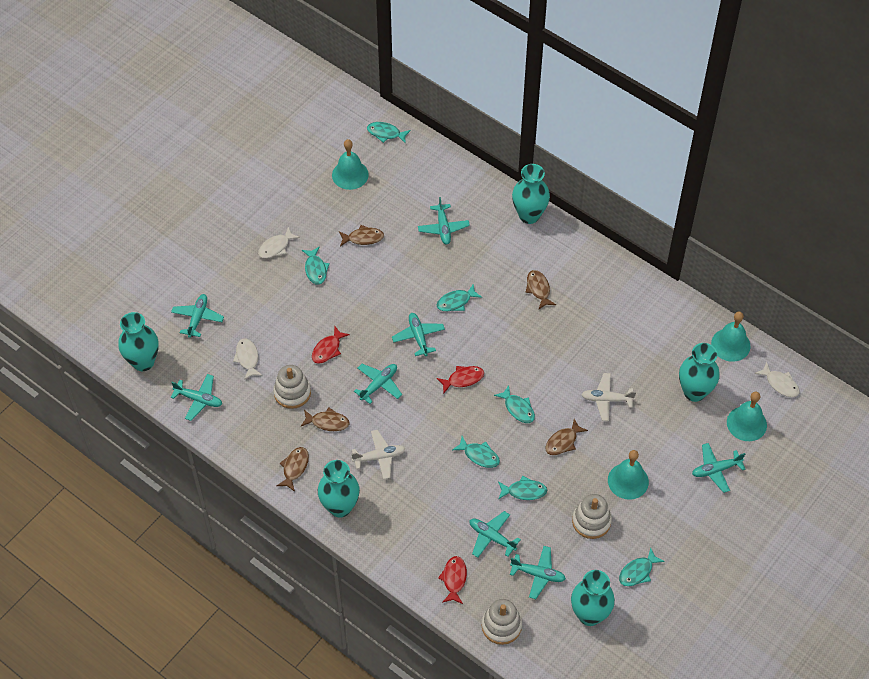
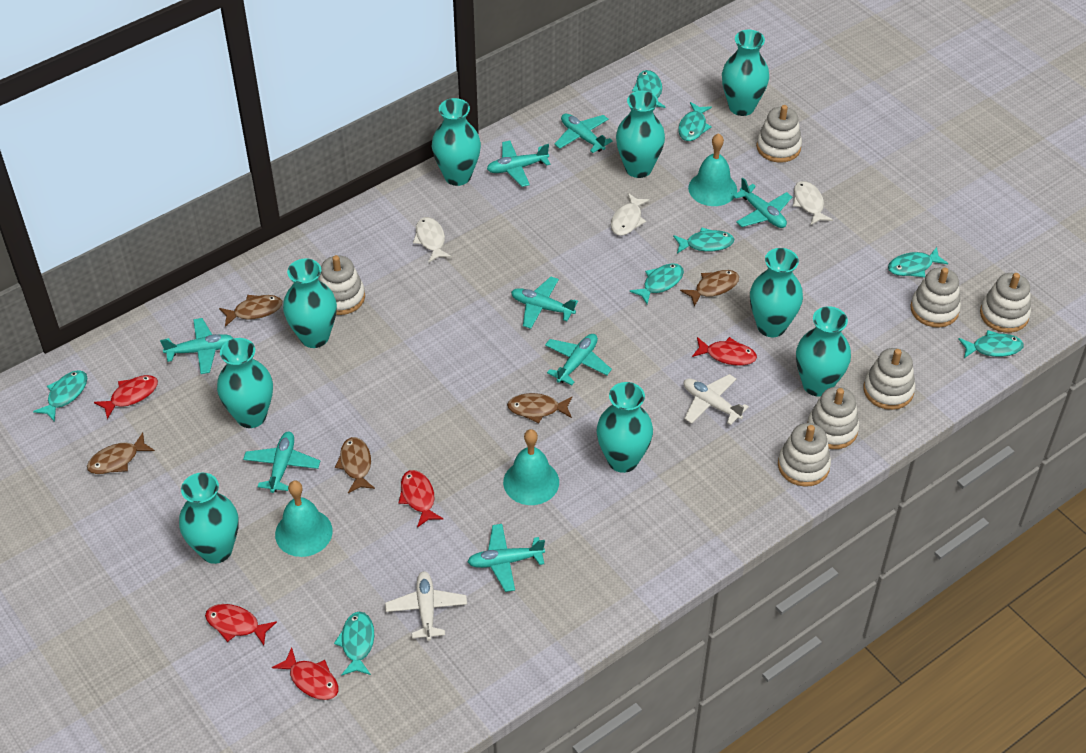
red fish: [312,325,350,364] [436,366,484,394] [438,556,467,604] = 3 -> [94,375,158,419] [205,604,277,645] [272,647,338,700] [398,470,444,527] [692,337,757,366] = 5
turquoise bell: [332,139,369,190] [608,450,649,500] [711,312,751,362] [727,392,767,441] = 4 -> [275,481,333,557] [503,429,559,505] [688,133,737,206] = 3
turquoise fish: [302,246,330,285] [367,122,411,144] [437,284,482,311] [452,436,500,468] [494,385,535,423] [498,476,547,500] [619,547,665,586] = 7 -> [33,370,87,422] [334,612,374,676] [629,263,684,304] [632,70,666,108] [673,227,734,254] [678,102,712,141] [888,247,949,277] [958,330,1024,358] = 8
turquoise vase: [118,312,159,371] [318,460,360,518] [512,164,550,224] [571,570,615,626] [679,343,719,402] = 5 -> [179,473,239,564] [217,338,273,428] [283,258,337,348] [432,98,481,186] [597,382,653,473] [616,91,665,178] [722,30,769,116] [750,248,803,337] [796,306,851,397] = 9
white stacking toy: [273,365,311,409] [482,599,522,645] [572,494,612,539] = 3 -> [319,255,365,315] [756,105,802,163] [778,423,831,487] [807,387,860,449] [863,348,916,410] [910,268,961,328] [980,273,1031,333] = 7

